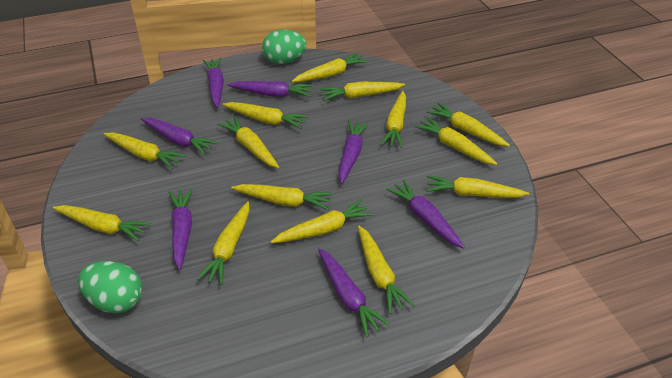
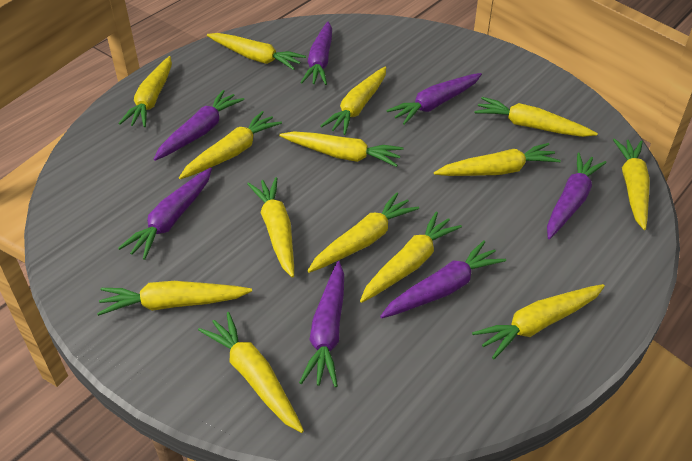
green egg: [78,261,143,313] [262,30,307,64] = 2 -> none = 0

